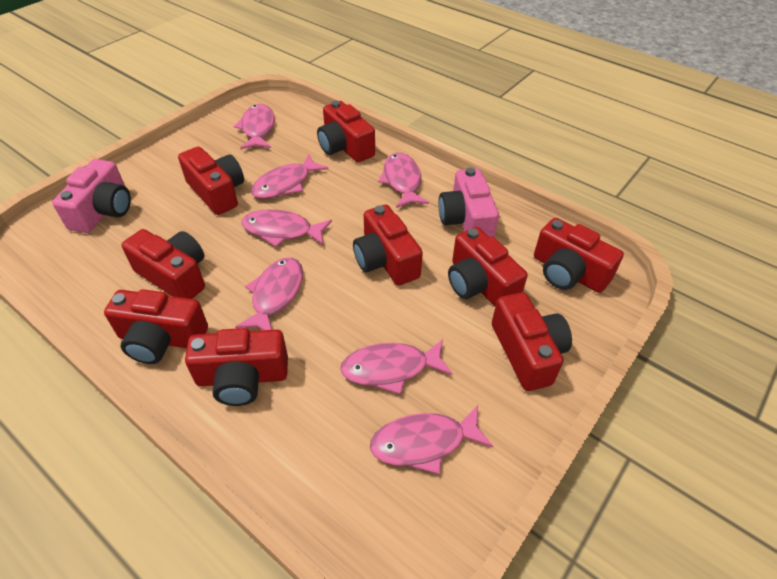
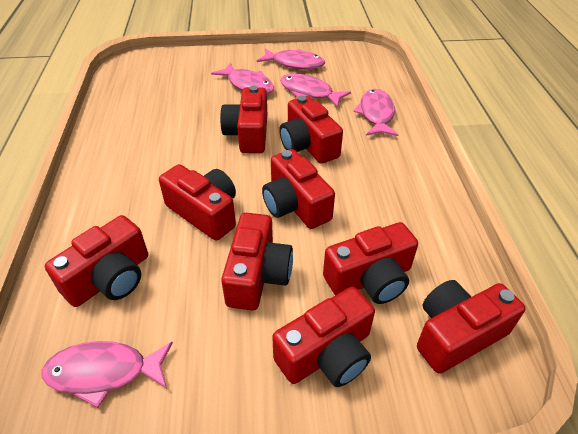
pink camera: [52,159,131,233] [439,168,499,237] = 2 -> none = 0
pink fish: [234,104,275,150] [235,257,303,330] [242,209,332,247] [251,154,329,199] [340,339,453,395] [370,405,494,474] [378,153,429,208] = 7 -> [42,341,173,408] [211,62,274,94] [257,48,325,69] [280,74,351,107] [353,89,398,136] = 5

